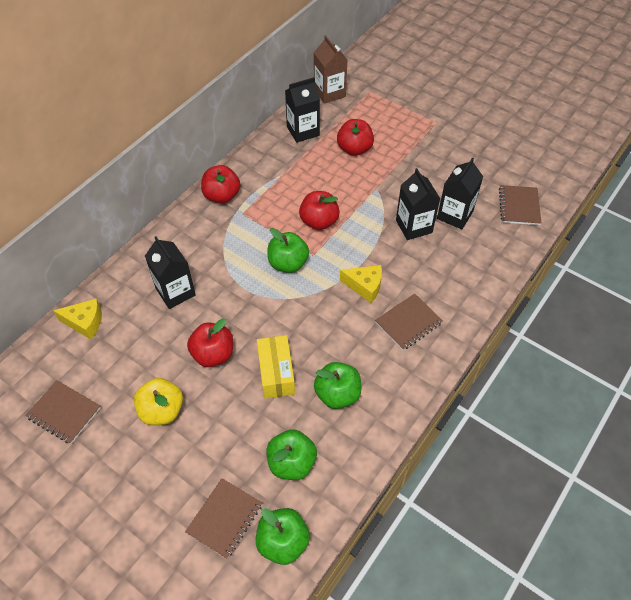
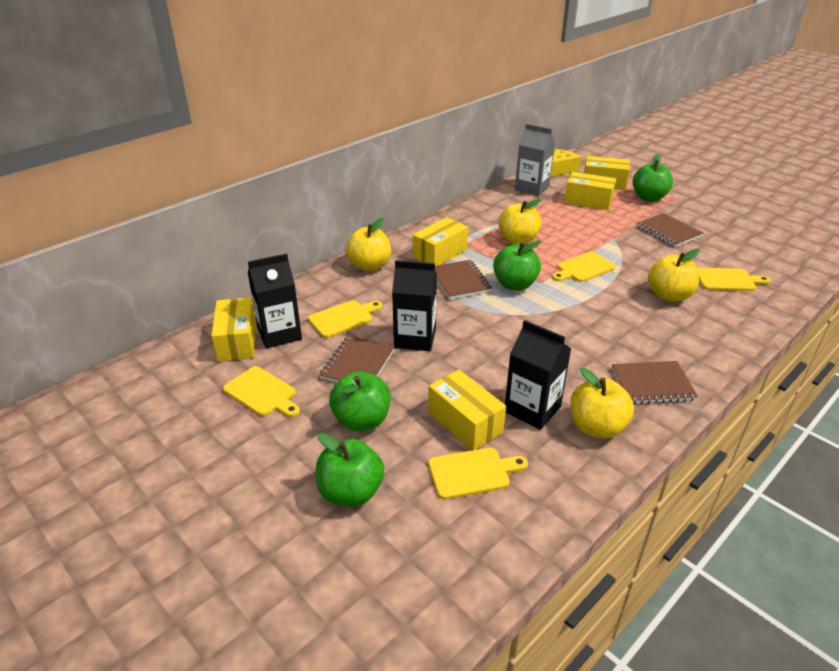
black carton: [145,236,196,309] [285,77,320,143] [396,168,440,240] [437,158,483,229] = 4 -> [248,254,302,348] [392,260,437,351] [505,320,571,430] = 3
brown carton: [314,35,347,104] = 1 -> none = 0
grey carton: none = 0 -> [515,124,555,196] = 1
red apple: [187,318,233,367] [201,165,240,204] [299,191,340,230] [337,119,374,156] = 4 -> none = 0
yellow apple: [134,378,183,425] = 1 -> [346,218,391,271] [498,199,542,245] [570,368,634,439] [648,249,700,302] = 4
yellow box: [257,335,295,399] = 1 -> [211,297,256,362] [413,217,468,266] [428,370,506,450] [564,172,616,210] [584,156,630,190] = 5
yellow cheese: [53,298,102,339] [340,265,382,303] = 2 -> [551,149,581,176] = 1
yellow cutting board: none = 0 -> [223,366,300,417] [308,300,382,338] [428,447,528,499] [552,252,616,282] [697,268,771,291] = 5

